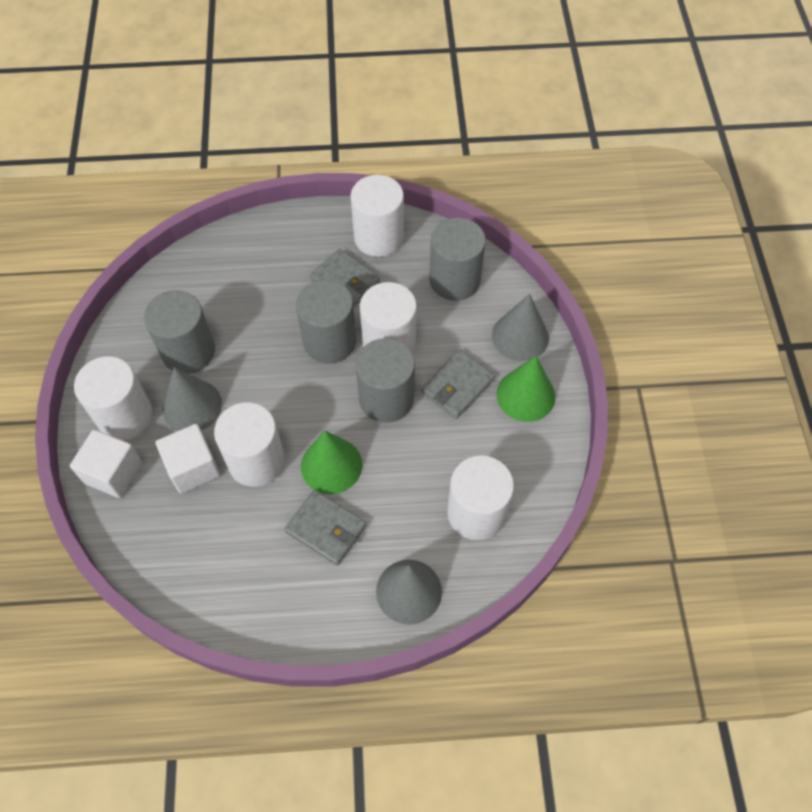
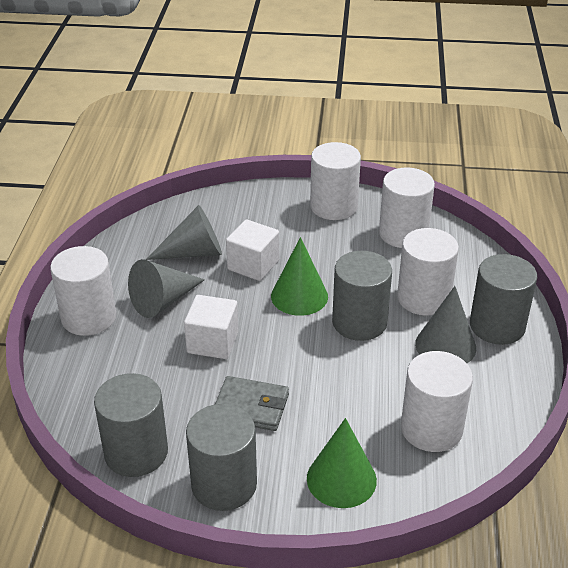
grey wallet: [284,490,366,566] [310,249,380,308] [421,350,495,419] = 3 -> [215,376,289,431] = 1

